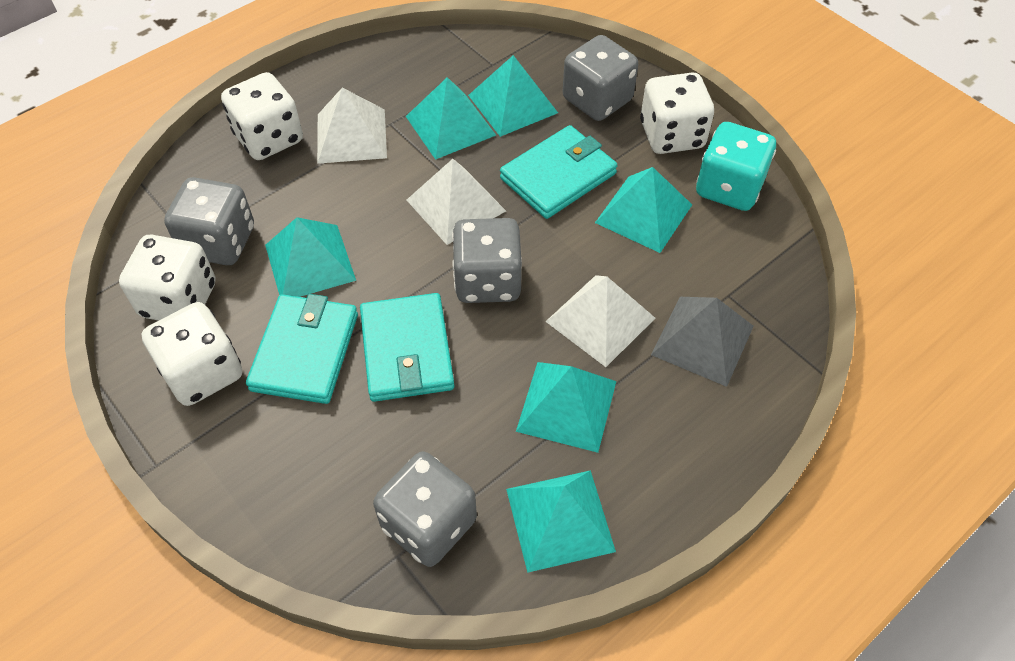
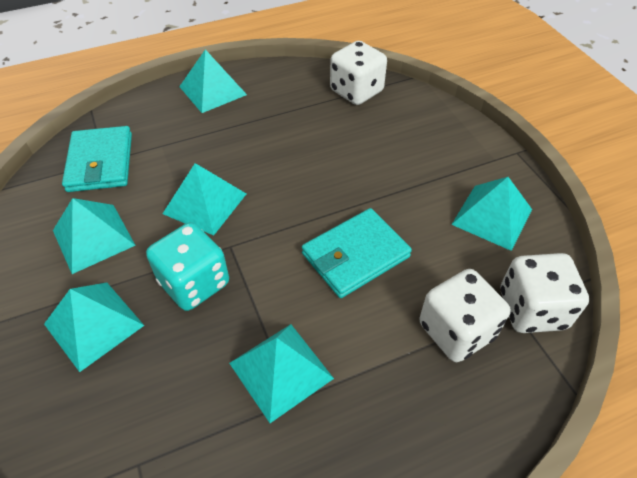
grey dice: [164,177,254,265] [373,451,477,567] [452,218,522,303] [562,35,638,121] = 4 -> none = 0
grey pyramid: [651,297,754,387] = 1 -> none = 0
turquoise wallet: [246,294,358,404] [360,293,454,402] [500,125,617,219] = 3 -> [62,126,132,192] [302,208,412,298] = 2
white dice: [119,235,215,321] [142,302,242,406] [221,72,303,160] [640,73,714,154] = 4 -> [330,41,387,105] [419,269,511,362] [501,253,589,333] = 3
white pyramid: [317,88,387,164] [407,159,506,245] [545,275,655,367] = 3 -> none = 0

